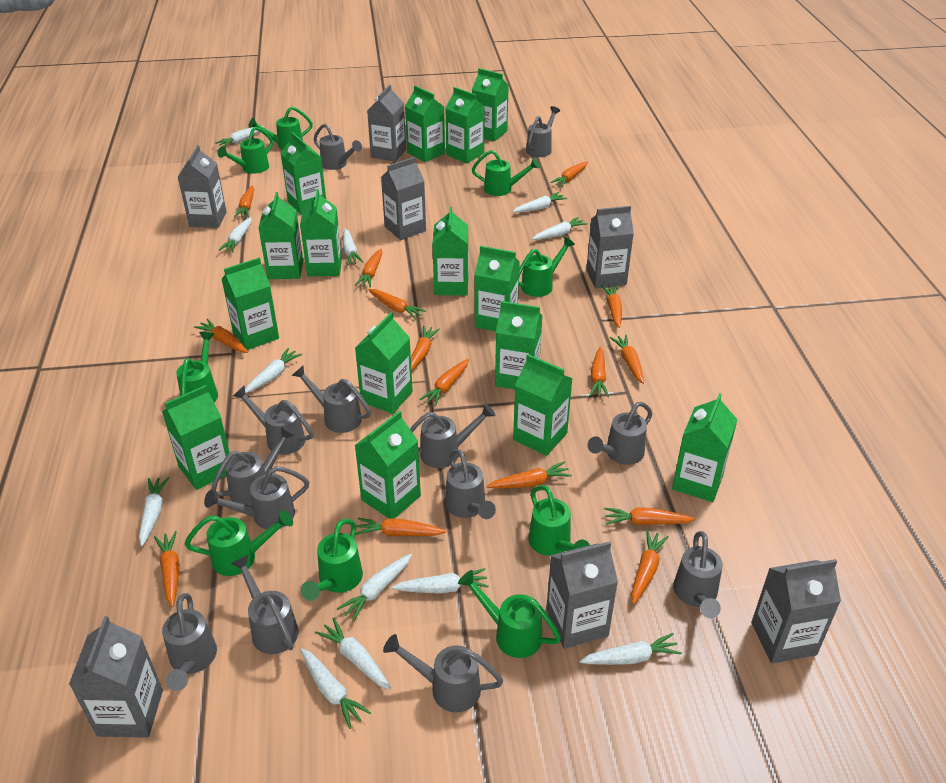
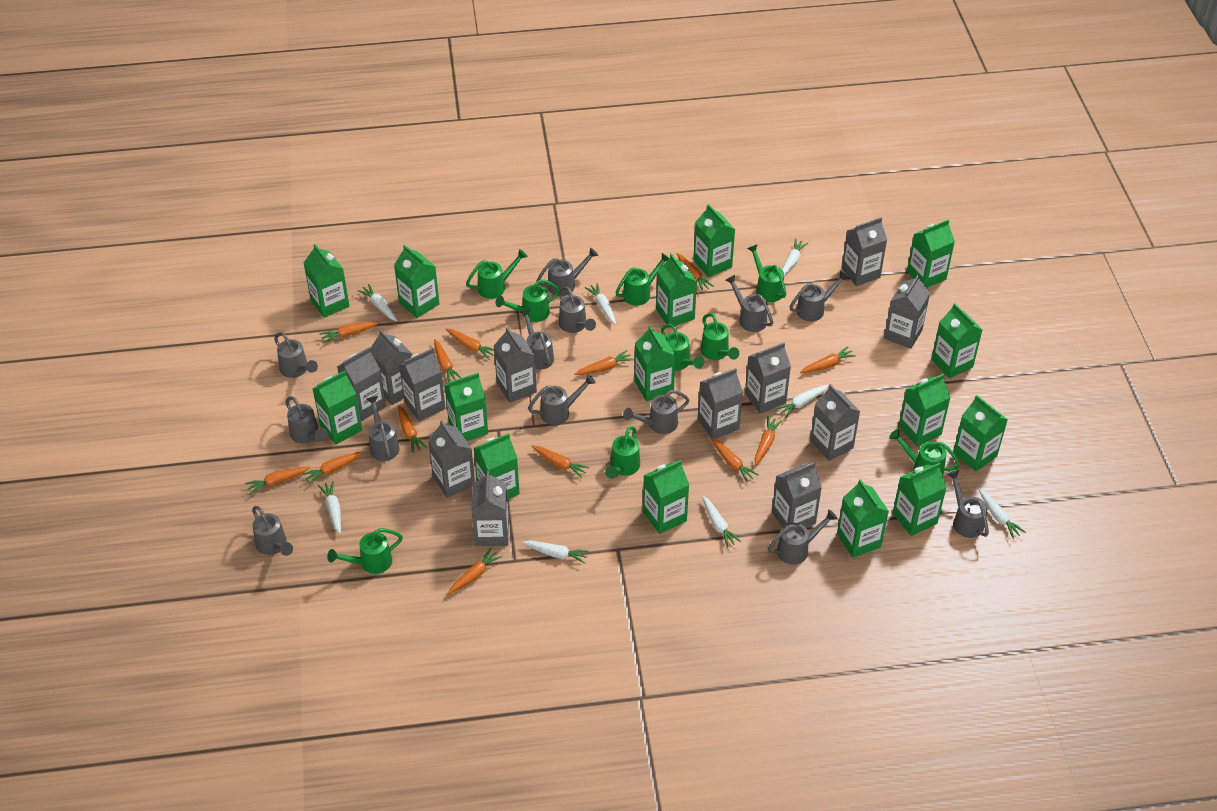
grey carton: [69,616,163,738] [178,145,227,228] [367,85,406,162] [381,157,426,240] [546,541,618,649] [586,206,634,288] [751,559,841,664] = 7 -> [337,347,386,421] [370,330,412,405] [399,348,446,421] [428,420,475,498] [471,471,509,546] [494,327,537,403] [698,368,743,439] [745,343,791,414] [772,462,822,528] [810,384,860,461] [842,217,887,286] [884,274,930,349] = 12
orange carrot: [154,531,180,607] [194,319,248,353] [234,185,254,218] [355,249,382,287] [355,518,447,536] [368,289,426,320] [411,326,440,371] [420,359,469,406] [486,461,572,489] [550,161,588,187] [590,347,609,397] [601,285,622,328] [604,507,696,525] [610,335,644,384] [631,530,669,604] = 15 -> [245,466,310,495] [302,451,364,485] [320,321,380,343] [398,405,427,453] [434,339,461,382] [446,329,494,360] [447,548,502,594] [531,445,590,478] [575,350,634,375] [677,253,714,292] [711,438,759,482] [755,416,782,465] [800,346,856,373] = 13
white carrot: [139,477,169,546] [215,126,264,147] [219,217,251,252] [245,348,302,394] [300,648,371,729] [315,618,391,690] [337,554,412,622] [343,229,364,265] [391,568,489,594] [512,192,567,213] [532,217,588,240] [579,633,682,665] = 12 -> [318,481,341,534] [357,284,397,321] [522,541,589,564] [585,283,616,325] [702,496,741,548] [776,385,828,418] [782,239,808,276] [978,489,1026,539] = 8

